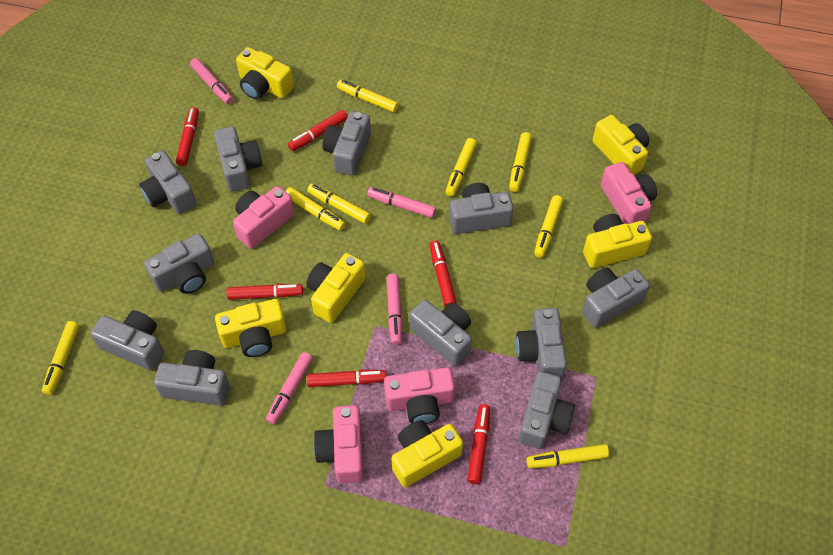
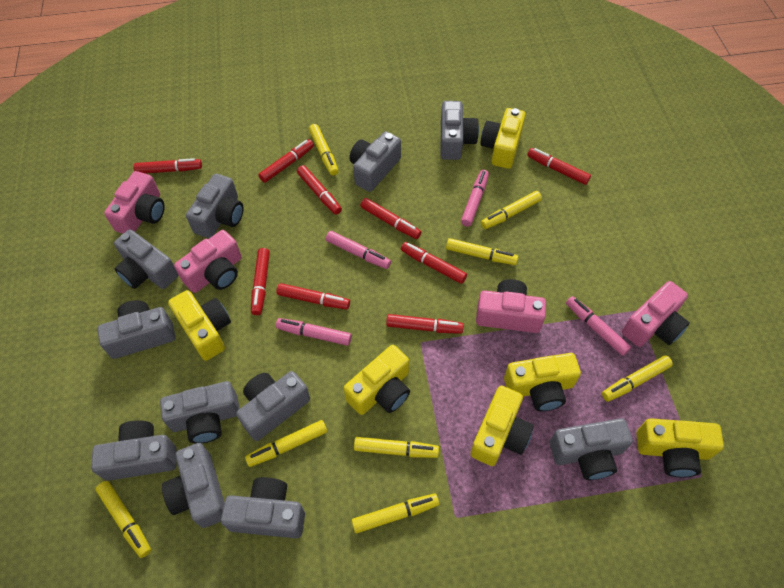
red marker: [176,107,199,166] [226,284,303,300] [288,110,348,151] [307,370,386,387] [430,240,457,307] [467,404,490,484] = 6 -> [133,158,202,173] [251,248,270,315] [258,139,314,183] [276,283,350,310] [297,165,342,215] [360,198,421,239] [386,314,464,334] [401,242,467,284] [527,148,591,185] = 9

